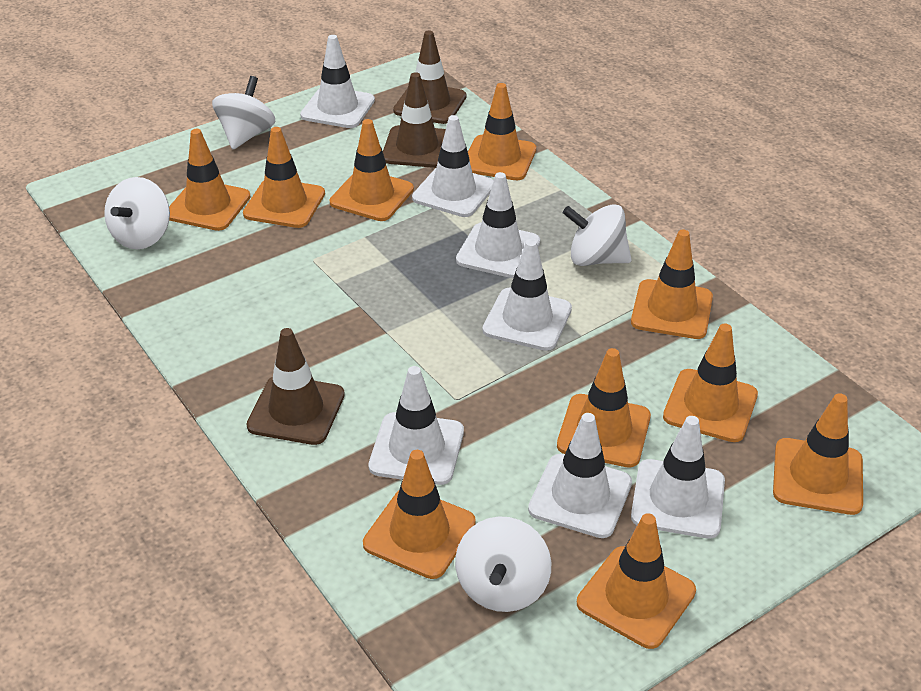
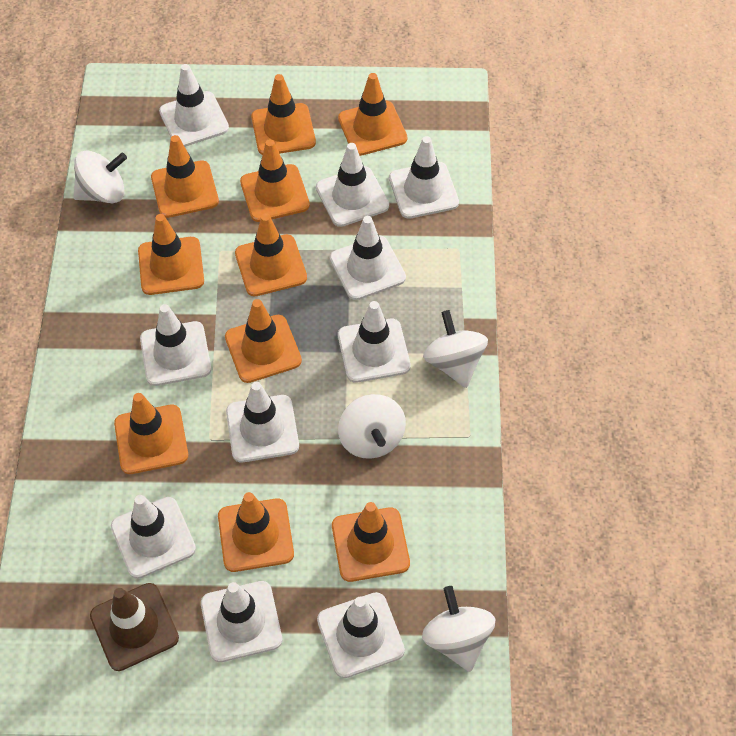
brown traffic cone: [247,328,345,445] [383,72,446,168] [393,31,466,124] = 3 -> [90,583,179,671] = 1
white traffic cone: [300,35,375,128] [368,366,464,485] [412,115,494,217] [456,172,540,278] [483,239,572,351] [528,413,632,538] [631,416,725,538] = 7 -> [111,495,196,579] [140,304,211,386] [159,64,229,147] [201,581,282,662] [226,382,299,462] [316,143,389,227] [317,592,405,678] [330,216,406,300] [338,301,411,383] [389,136,459,219] = 10

